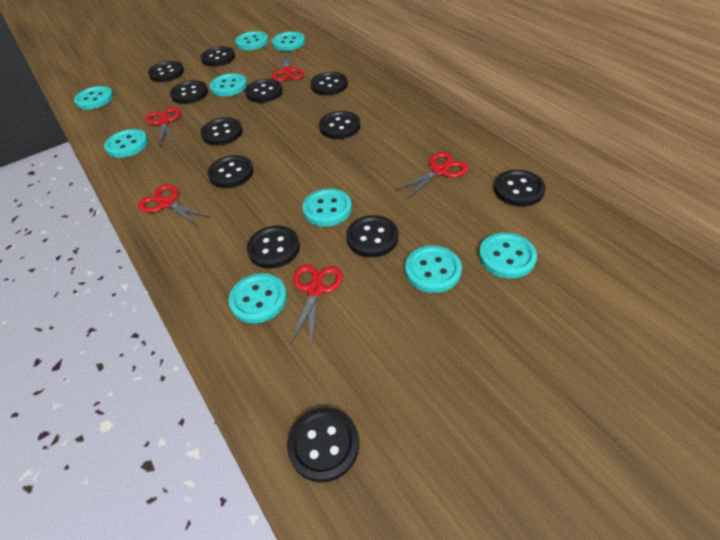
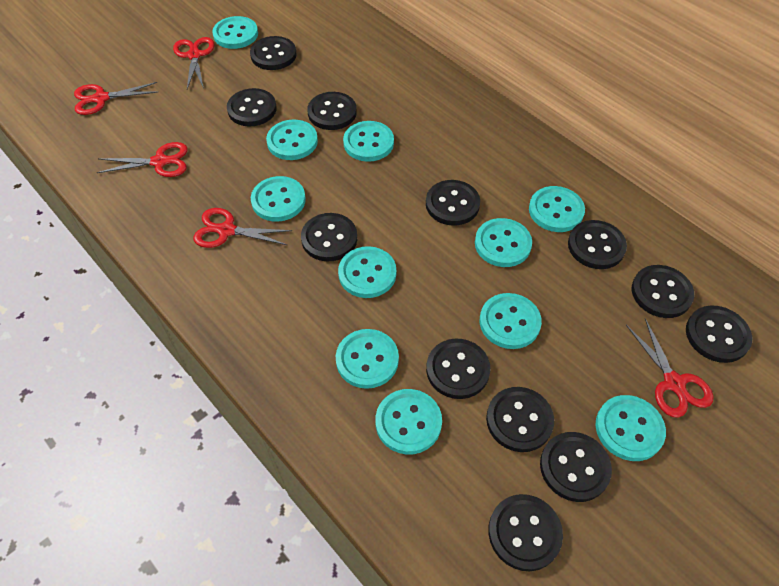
turquoise button: [74,86,114,110] [104,129,148,158] [210,73,247,96] [229,273,287,323] [235,31,268,50] [272,32,305,51] [302,188,352,227] [405,245,462,293] [479,232,537,278] = 9 -> [213,16,258,49] [251,176,306,222] [266,120,318,160] [336,329,399,389] [338,246,396,298] [343,121,394,162] [375,389,442,455] [475,218,532,267] [480,293,542,349] [529,186,585,232] [595,395,666,461] = 11

